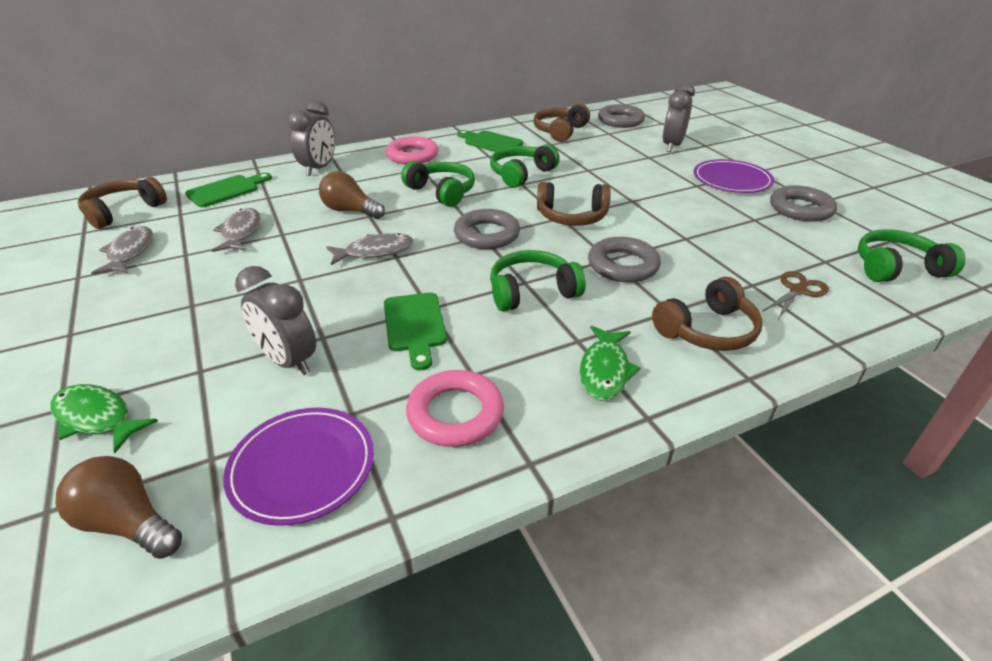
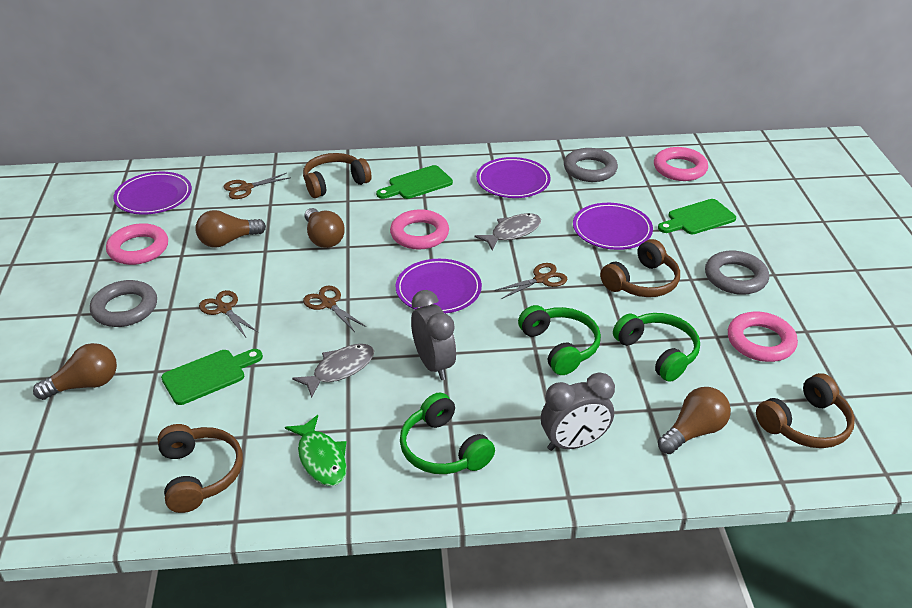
brown light bulb: [56,456,182,559] [319,171,385,219] = 2 -> [33,343,117,400] [195,210,266,247] [305,208,345,248] [658,387,731,454] = 4
brown scissors: [762,271,829,319] = 1 -> [199,290,259,337] [223,173,291,199] [303,286,366,332] [495,263,568,299] = 4
green fish: [50,384,158,453] [580,326,641,401] = 2 -> [285,415,347,486] = 1
green headphones: [401,161,475,207] [490,144,560,188] [490,250,586,311] [858,229,966,282] = 4 -> [400,392,495,474] [518,305,601,375] [613,313,700,382] = 3
grey clock: [235,266,316,375] [288,101,335,176] [663,82,695,152] = 3 -> [411,290,456,380] [541,372,615,451] = 2
grey fish: [91,226,153,275] [212,208,261,252] [326,233,413,265] = 3 -> [292,344,374,398] [474,213,541,250] = 2
grey ring: [454,209,520,249] [588,237,661,283] [598,104,645,128] [770,185,837,222] = 4 -> [90,280,157,327] [564,148,618,182] [705,250,769,295] = 3
pink ring: [386,136,439,164] [406,370,504,447] = 2 -> [106,223,168,265] [390,209,449,250] [654,147,708,181] [728,312,798,362] = 4
purple plate: [223,408,374,526] [694,159,774,193] = 2 -> [113,172,192,215] [396,259,482,314] [476,157,551,198] [573,203,653,250] = 4

